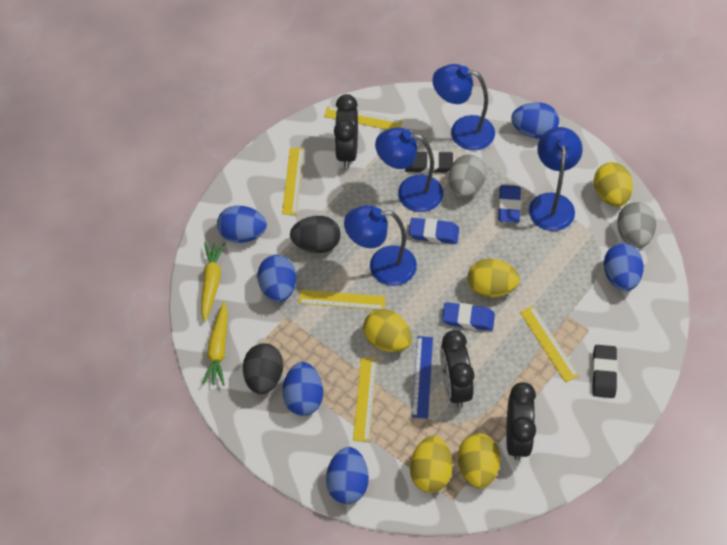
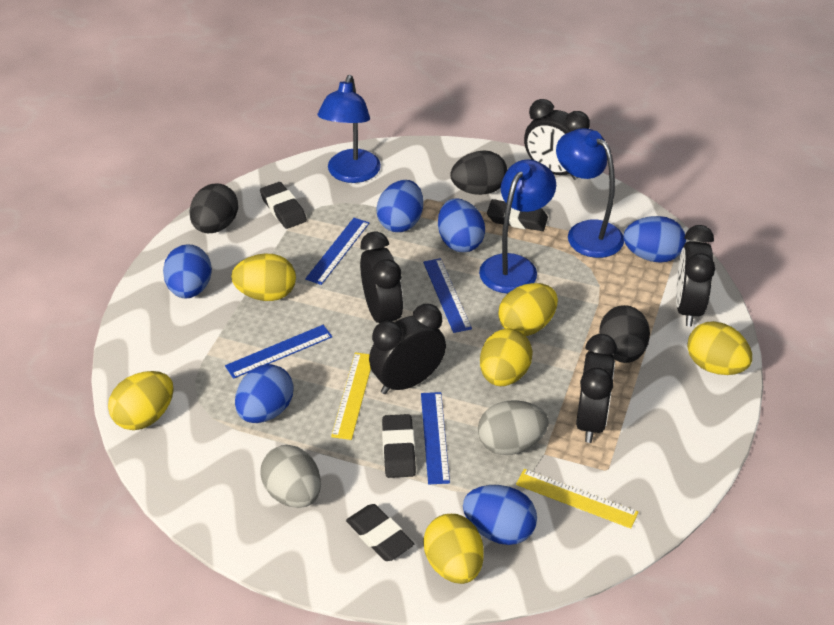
black clock: [334,94,358,168] [440,330,474,407] [506,382,536,460] = 3 -> [360,232,403,323] [369,304,446,394] [524,99,590,180] [576,334,617,443] [676,225,715,326] = 5
black egg: [243,343,283,394] [290,216,341,253] = 2 -> [189,183,238,233] [450,150,508,195] [599,305,650,363] = 3
black eraser: [405,151,453,173] [592,345,618,398] = 2 -> [260,182,307,229] [346,504,414,561] [382,414,416,478] [487,199,548,231] = 4
blue eraser: [409,218,459,244] [442,302,495,331] [498,185,521,223] = 3 -> none = 0
blue lamp: [344,205,417,286] [375,128,443,212] [432,64,495,150] [529,127,583,231] = 4 -> [318,75,381,183] [479,159,556,293] [556,128,624,258] = 3
blue ruler: [412,336,433,419] = 1 -> [225,325,332,379] [305,218,369,285] [421,392,450,484] [423,258,472,333] = 4
yellow carrot: [201,242,225,322] [202,302,228,386] = 2 -> none = 0
yellow egg: [363,309,412,352] [410,436,453,493] [458,434,500,489] [467,259,520,297] [594,162,633,207] = 5 -> [108,371,174,430] [231,253,296,301] [423,514,484,584] [480,328,533,386] [498,283,558,336] [687,321,752,375] = 6
yellow ruler: [282,148,304,215] [299,290,385,310] [324,106,403,130] [353,358,377,442] [520,306,579,383] = 5 -> [331,352,371,440] [516,469,638,529] = 2

